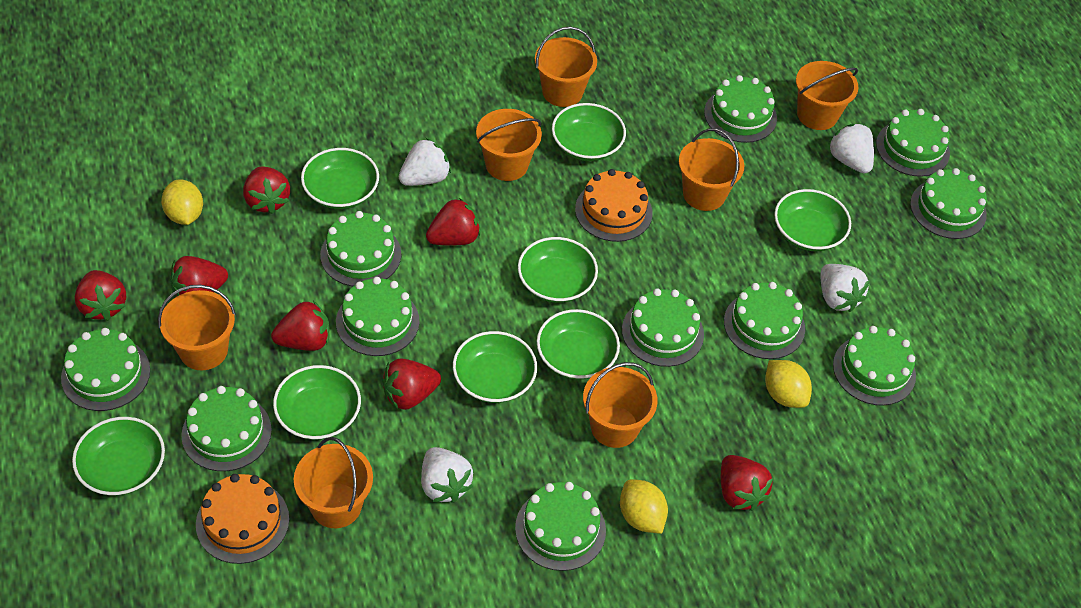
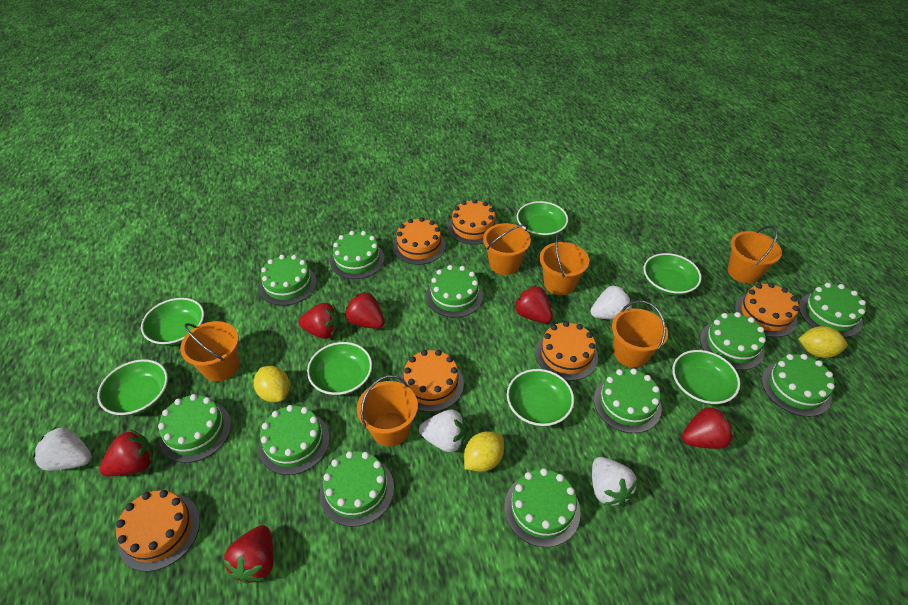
green bowl: [72,417,165,495] [273,365,361,440] [301,148,379,209] [453,331,537,403] [518,237,598,303] [537,309,620,380] [552,103,626,161] [774,189,851,251] = 8 -> [97,359,168,416] [141,298,204,346] [307,342,372,396] [507,369,574,427] [517,201,568,238] [644,253,702,296] [672,350,740,405] = 7
orange bucket: [158,285,236,370] [294,437,373,528] [476,109,542,181] [535,26,597,107] [583,362,658,448] [679,128,744,211] [796,61,859,130] = 7 -> [180,321,239,382] [357,375,418,447] [483,223,531,275] [540,234,589,295] [612,301,668,368] [728,226,782,284] = 6
orange cake: [196,474,289,564] [575,169,653,242] = 2 -> [116,490,200,572] [393,217,446,265] [399,350,464,412] [448,199,498,245] [535,321,598,381] [735,283,799,337] = 6
red strawberry: [75,270,126,321] [170,256,228,297] [243,166,290,214] [271,301,329,351] [382,358,441,410] [426,198,481,246] [721,455,773,511] = 7 -> [99,430,154,476] [223,525,274,584] [298,303,340,339] [345,291,385,329] [514,285,553,323] [682,406,734,449] = 6

